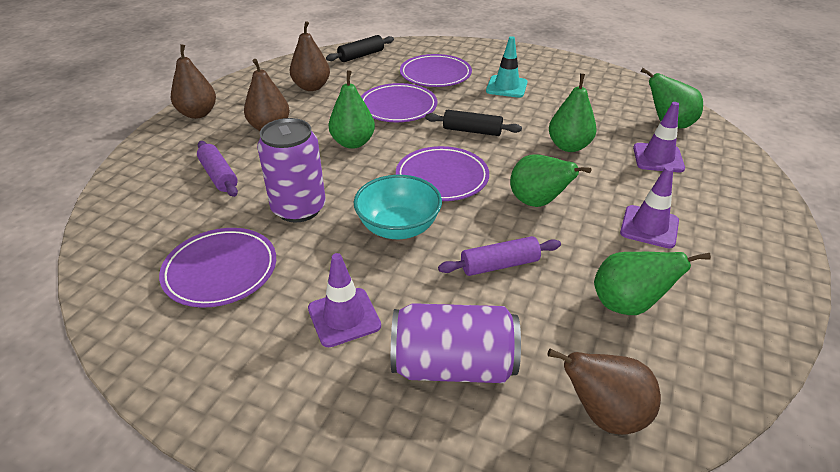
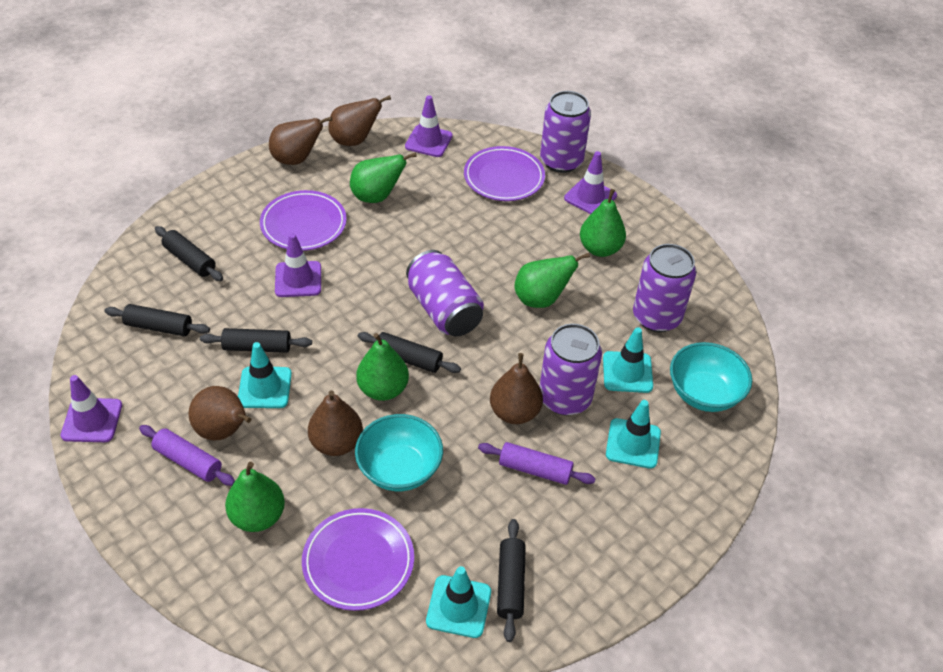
black rolling pin: [326,35,394,62] [425,110,522,136] = 2 -> [104,304,210,337] [155,226,223,281] [200,328,312,353] [358,332,461,373] [497,519,526,642] = 5
brown pear: [171,44,216,119] [244,59,290,131] [290,21,330,91] [548,349,661,435] = 4 -> [189,386,252,440] [269,117,332,165] [308,390,363,456] [328,95,391,146] [490,353,543,424] = 5
purple can: [257,118,326,223] [391,303,521,383] = 2 -> [406,250,484,337] [539,324,602,415] [540,91,591,173] [633,244,696,332] = 4
purple plate: [159,228,276,308] [361,83,437,122] [396,146,489,201] [400,54,472,87] = 4 -> [260,190,347,251] [302,508,414,611] [464,146,545,201] = 3
purple traffic cone: [308,253,381,347] [620,166,679,248] [633,102,685,172] = 3 -> [61,375,122,442] [275,233,321,297] [405,95,453,157] [564,151,617,214] = 4
turquoise bowl: [354,175,442,239] = 1 -> [355,414,443,491] [670,342,752,412] = 2
turquoise traffic cone: [486,36,527,98] = 1 -> [238,342,292,408] [426,566,491,638] [603,327,653,393] [606,400,661,469] = 4

